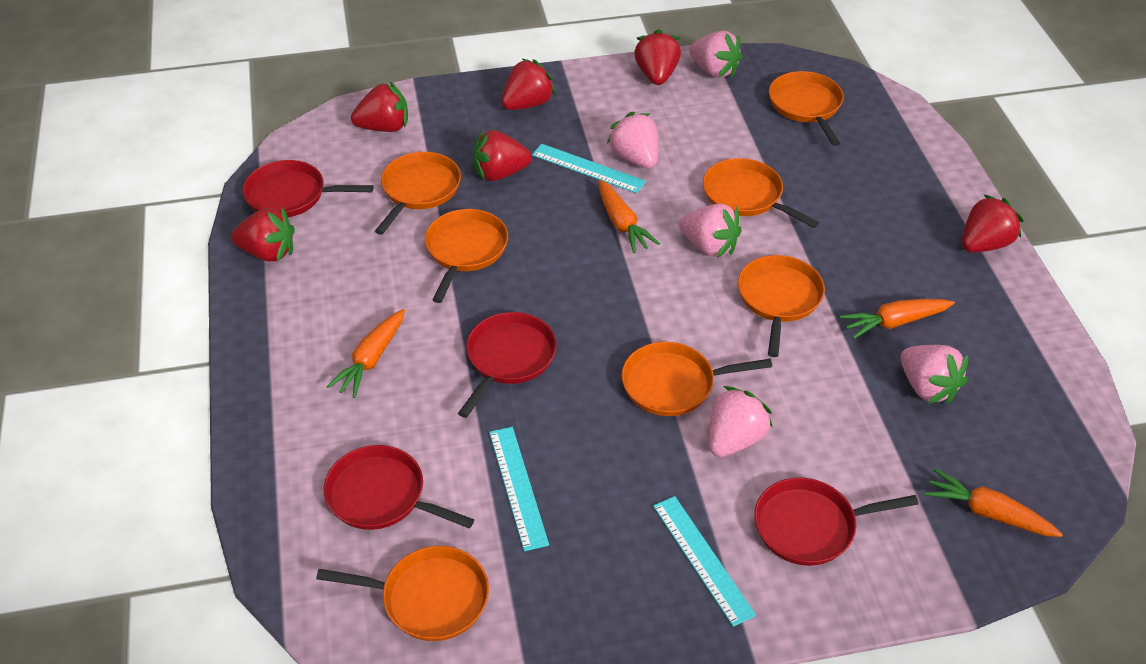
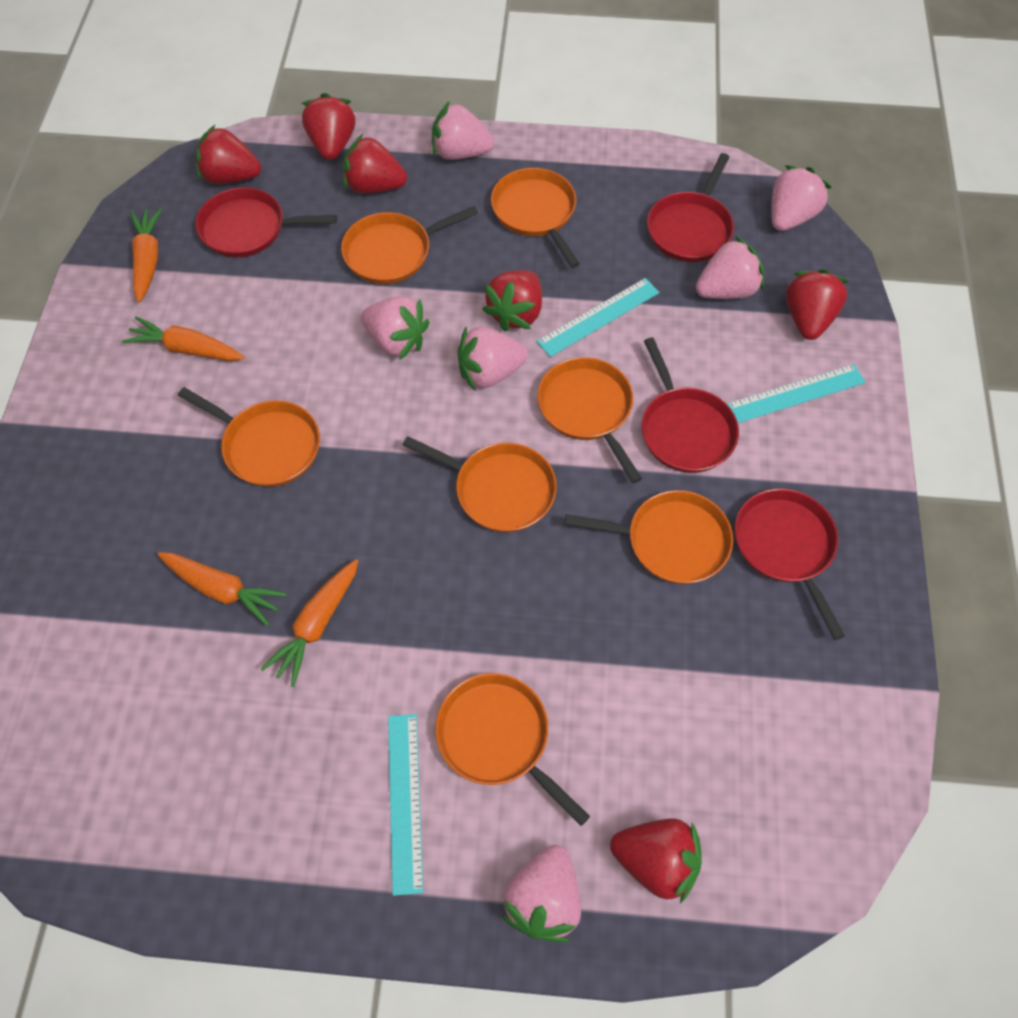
pink strawberry: [607,112,658,169] [679,203,742,258] [689,31,743,78] [709,386,773,457] [901,345,968,404] = 5 -> [361,296,429,359] [432,101,494,160] [457,327,528,391] [501,845,581,943] [696,236,764,299] [771,165,832,231] = 6

